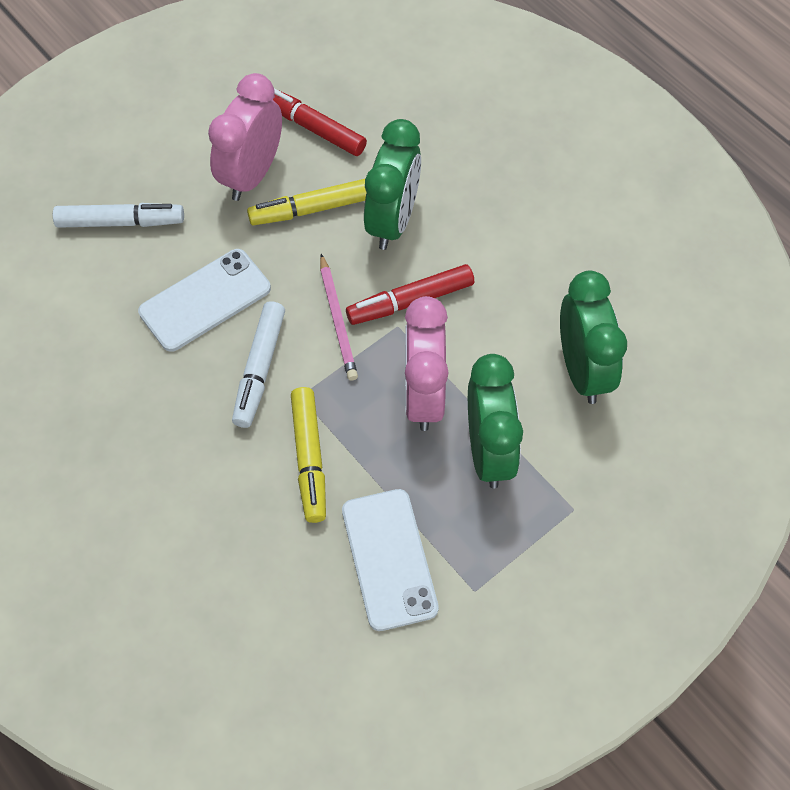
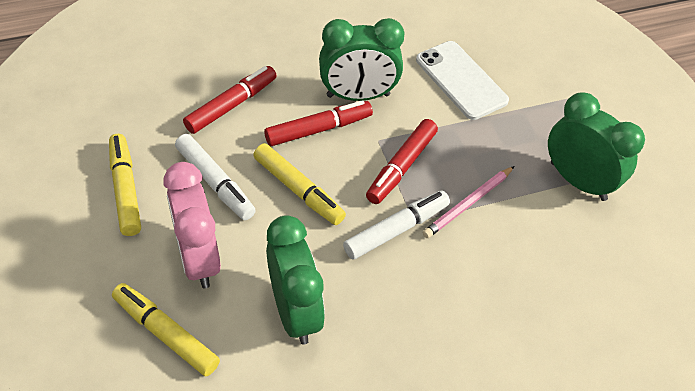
pink clock: [208,73,282,201] [405,296,449,431] = 2 -> [164,162,221,288] = 1
red marker: [273,88,367,156] [346,264,474,325] = 2 -> [183,66,277,134] [264,100,373,146] [366,119,438,204] = 3
white phone: [138,249,271,352] [342,489,439,631] = 2 -> [416,41,509,120] = 1
yellow marker: [247,179,366,225] [291,387,326,523] = 2 -> [109,134,141,236] [112,283,220,376] [253,143,346,225] = 3

